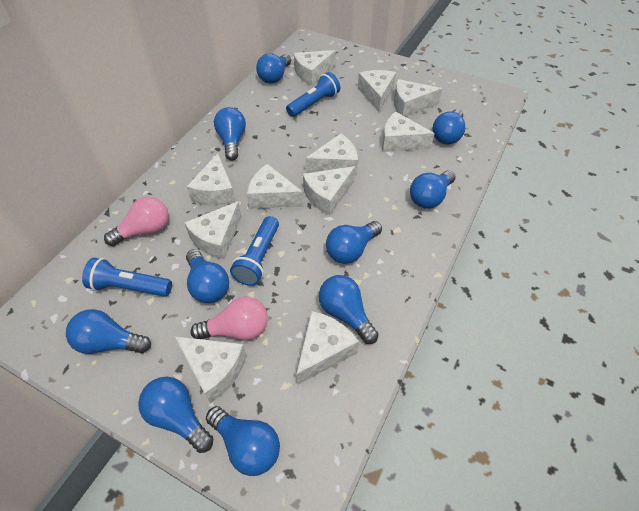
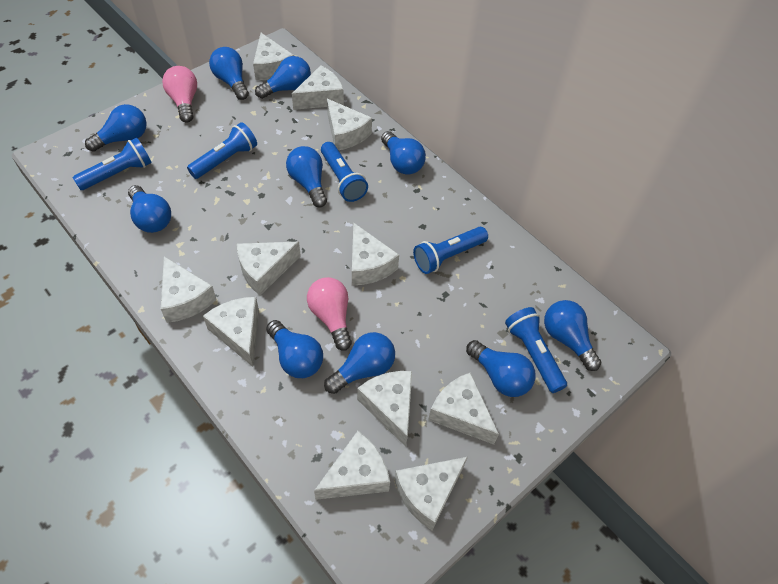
blue flashlight: [82,258,172,297] [230,216,279,286] [286,72,340,117] = 3 -> [73,138,152,190] [187,122,257,179] [321,142,368,202] [413,227,488,274] [505,307,567,393] = 5

